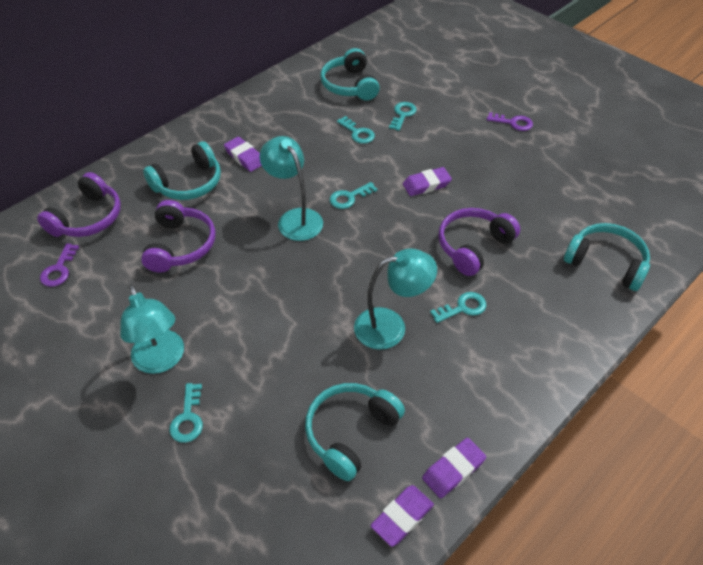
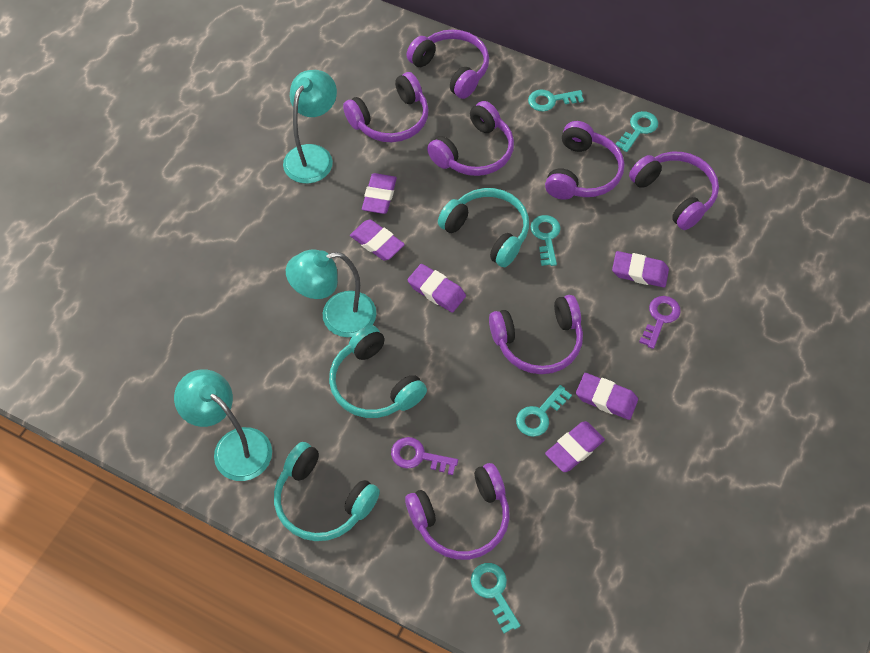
purple eraser: [224,137,262,172] [371,485,434,547] [403,167,452,196] [422,438,486,498] = 4 -> [350,219,405,261] [362,173,397,214] [408,264,466,313] [545,421,605,472] [576,373,638,420] [612,251,669,288] = 6
purple headphones: [37,172,121,237] [141,200,215,273] [438,208,520,276] = 3 -> [343,72,429,142] [405,463,510,560] [406,30,489,99] [427,101,514,176] [489,295,583,374] [545,121,624,200] [629,152,719,230] = 7
turquoise headphones: [143,141,221,200] [305,383,405,481] [320,48,380,101] [564,223,650,291] = 4 -> [274,442,380,541] [329,325,427,418] [438,188,529,267] = 3

